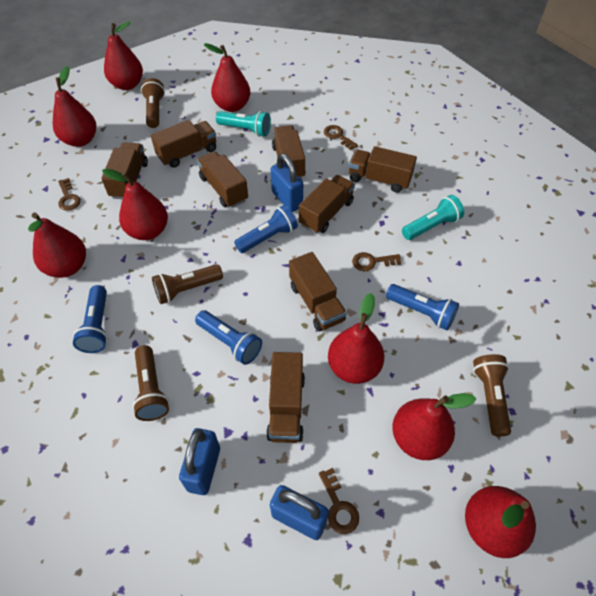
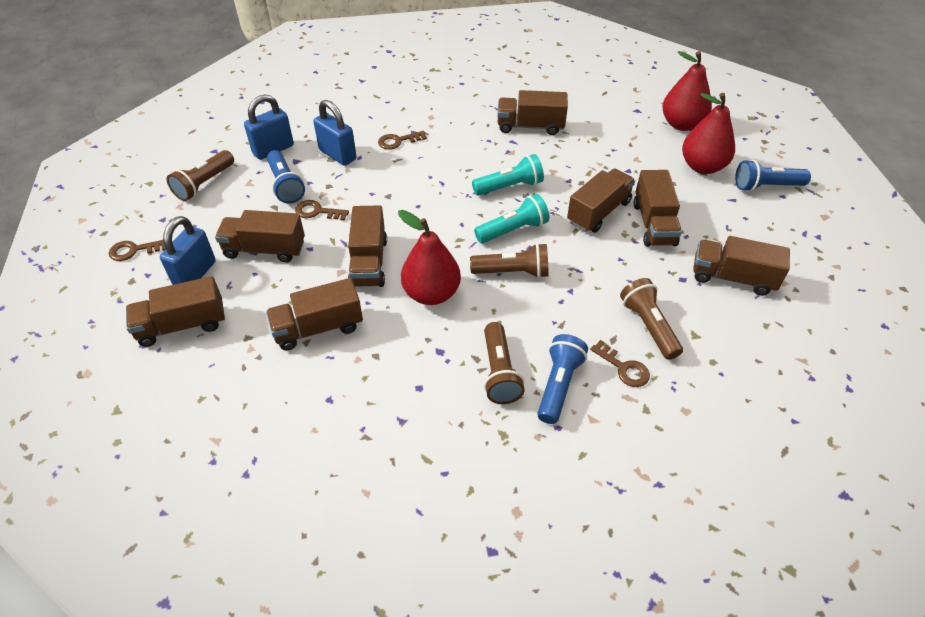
blue flashlight: [73,285,108,353] [195,310,262,365] [234,205,298,253] [386,284,459,330] = 4 -> [267,150,305,203] [537,334,588,424] [735,159,811,192] = 3
red pear: [28,212,86,278] [53,66,96,147] [102,169,168,240] [104,21,143,90] [204,43,250,112] [328,293,384,384] [392,393,476,460] [465,486,536,558] = 8 -> [398,210,461,305] [662,51,712,131] [682,93,735,174] = 3

